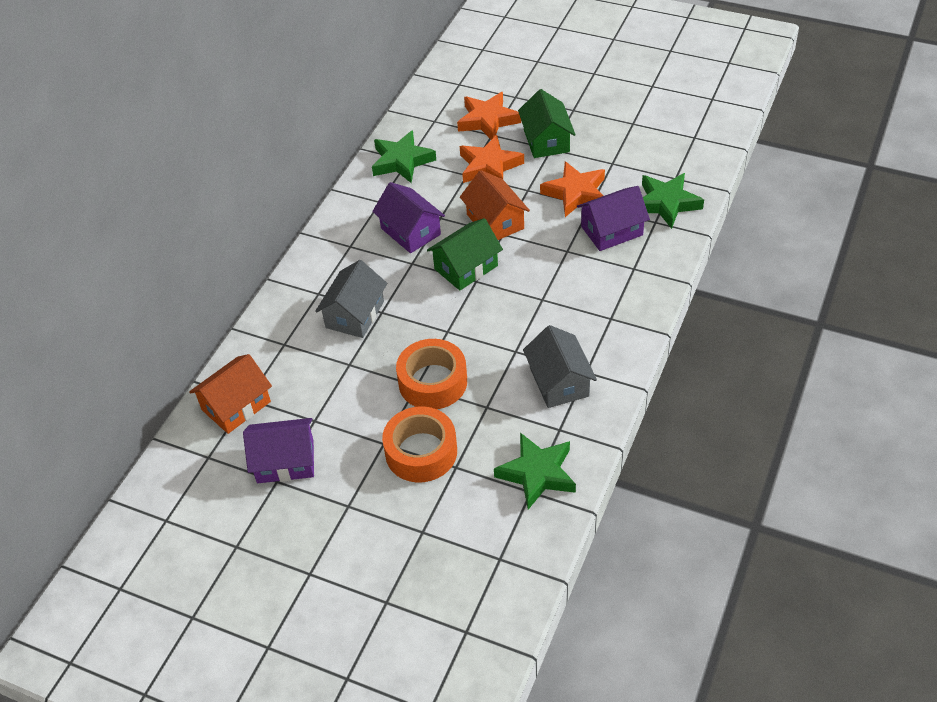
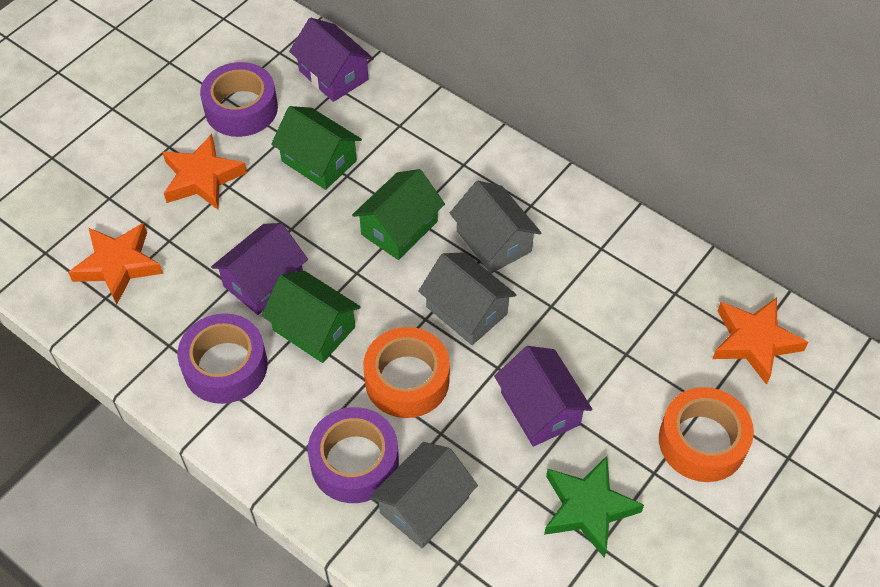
green house: [427,218,503,290] [518,89,576,158] = 2 -> [261,271,361,363] [271,106,362,190] [352,169,445,260] = 3
green star: [372,130,436,183] [494,433,576,510] [642,173,704,229] = 3 -> [544,456,644,558] = 1
grey house: [315,260,387,338] [523,325,597,408] = 2 -> [370,442,478,548] [418,252,517,345] [450,181,541,274] = 3
orange house: [189,354,272,434] [460,170,530,240] = 2 -> none = 0
purple tape: none = 0 -> [177,313,268,404] [200,62,278,137] [308,407,399,503] = 3

